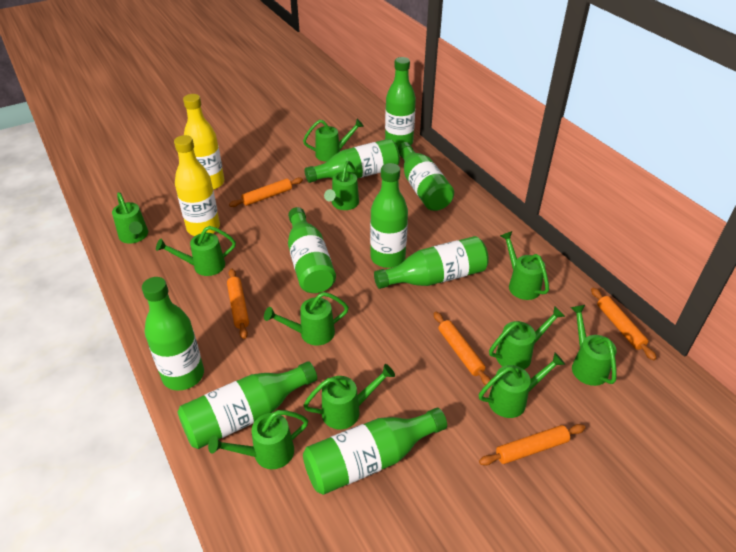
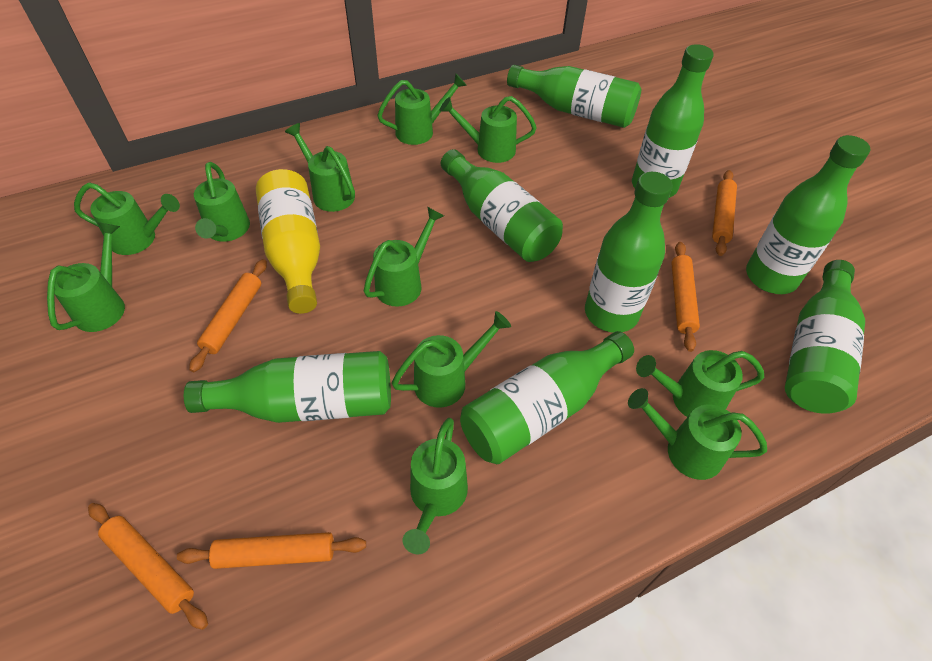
green bottle: [142,277,204,391] [178,361,317,449] [288,207,336,293] [303,408,447,495] [305,139,400,183] [370,163,408,268] [374,236,489,289] [385,57,416,147] [398,142,454,211] = 9 -> [184,351,391,423] [441,149,563,262] [460,331,634,464] [507,65,642,128] [585,172,673,333] [632,44,714,198] [746,135,870,294] [785,260,865,414] = 8
yellow bottle: [174,135,220,236] [183,94,225,190] = 2 -> [256,169,320,314] = 1

